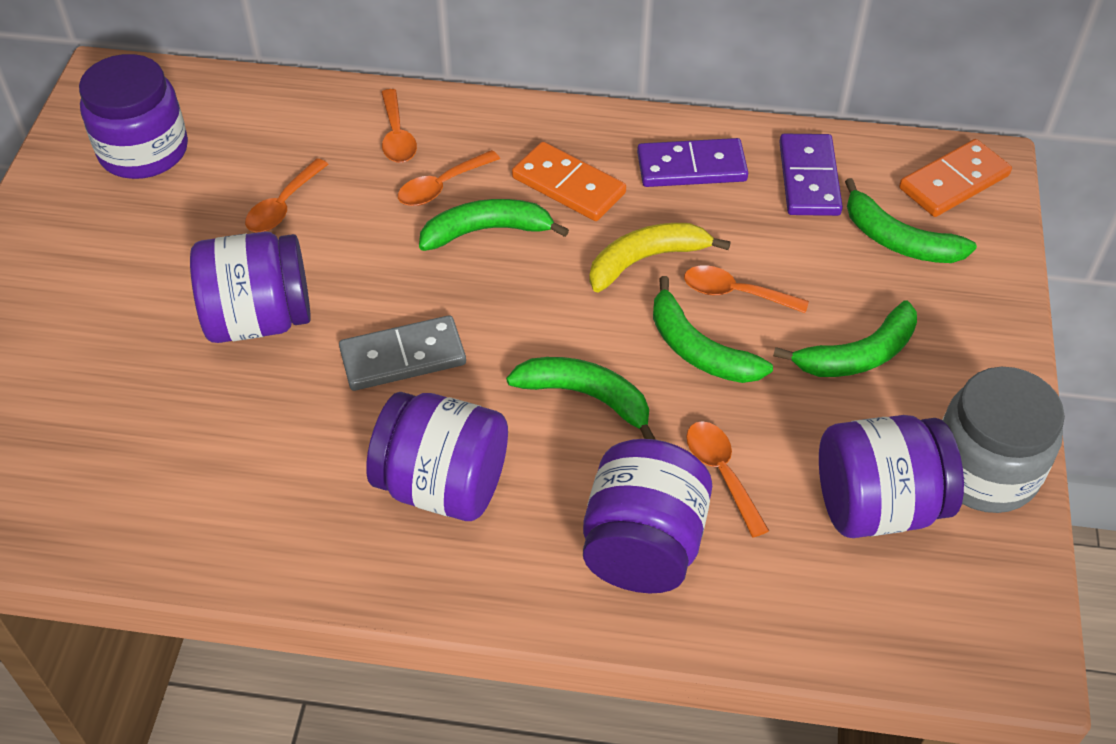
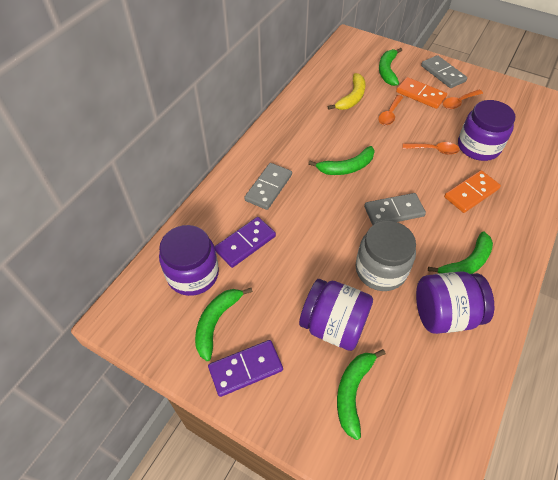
grey domino: [339,315,466,391] = 1 -> [244,163,292,210] [364,193,426,225] [421,55,467,88] = 3
orange spoon: [245,158,329,233] [381,89,417,163] [398,150,500,206] [684,265,809,313] [686,421,769,538] = 5 -> [378,95,403,125] [403,142,460,155] [443,90,483,109] = 3
purple jar: [79,54,188,179] [190,232,311,343] [366,392,508,521] [583,439,712,593] [819,415,964,538] = 5 -> [159,225,219,296] [299,279,373,351] [416,271,494,334] [458,100,515,161] = 4

